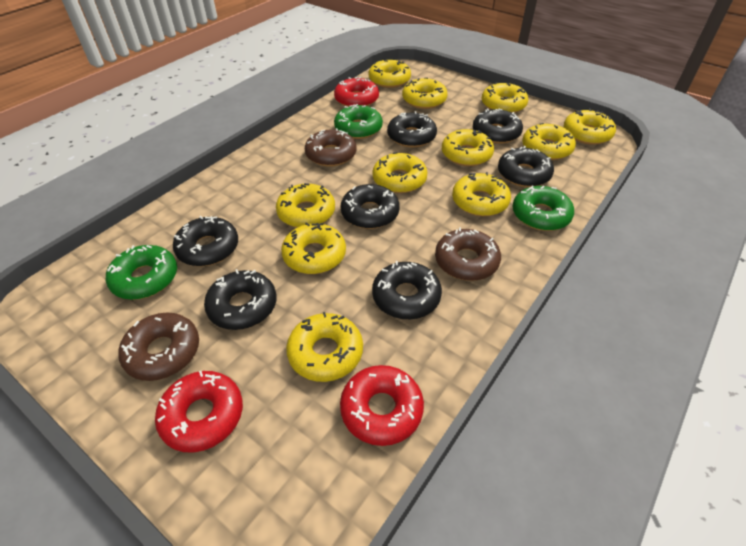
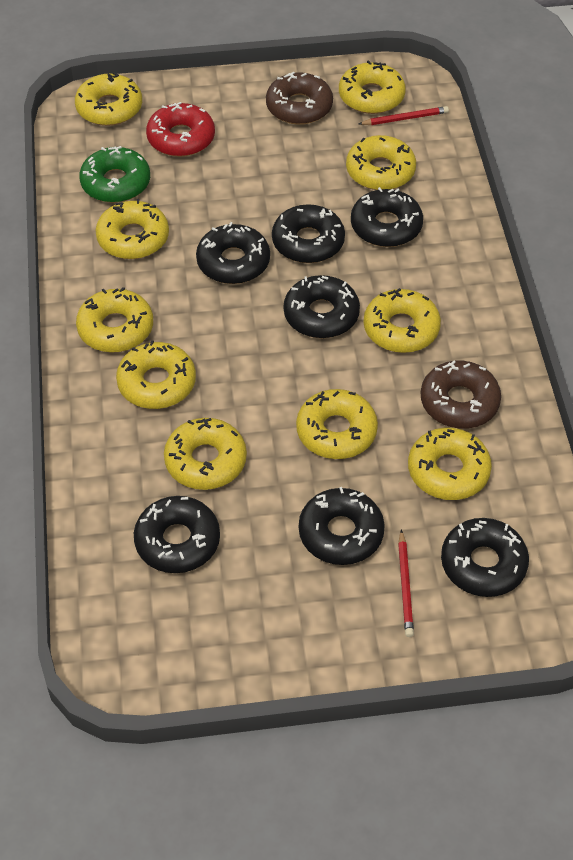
brown donut: [118,313,199,381] [305,128,356,167] [435,227,501,281] = 3 -> [266,72,333,125] [421,361,501,429] = 2
green donut: [106,245,177,300] [334,104,383,139] [513,186,574,231] = 3 -> [79,146,150,203] = 1
red donut: [155,371,243,453] [334,77,379,107] [340,365,424,446] = 3 -> [146,102,215,157] = 1
red pencil: none = 0 -> [359,106,449,125] [398,529,414,637] = 2
yellow donut: [276,183,335,227] [281,222,346,274] [286,312,363,382] [369,60,411,88] [372,152,428,193] [402,77,448,109] [442,129,494,166] [452,172,511,216] [482,82,528,113] [522,123,576,160] [564,109,616,145] = 11 -> [75,72,142,126] [76,287,153,353] [95,199,169,259] [116,340,196,409] [164,418,247,490] [296,389,378,459] [339,60,406,114] [346,135,416,190] [364,288,441,353] [408,427,492,500] = 10

